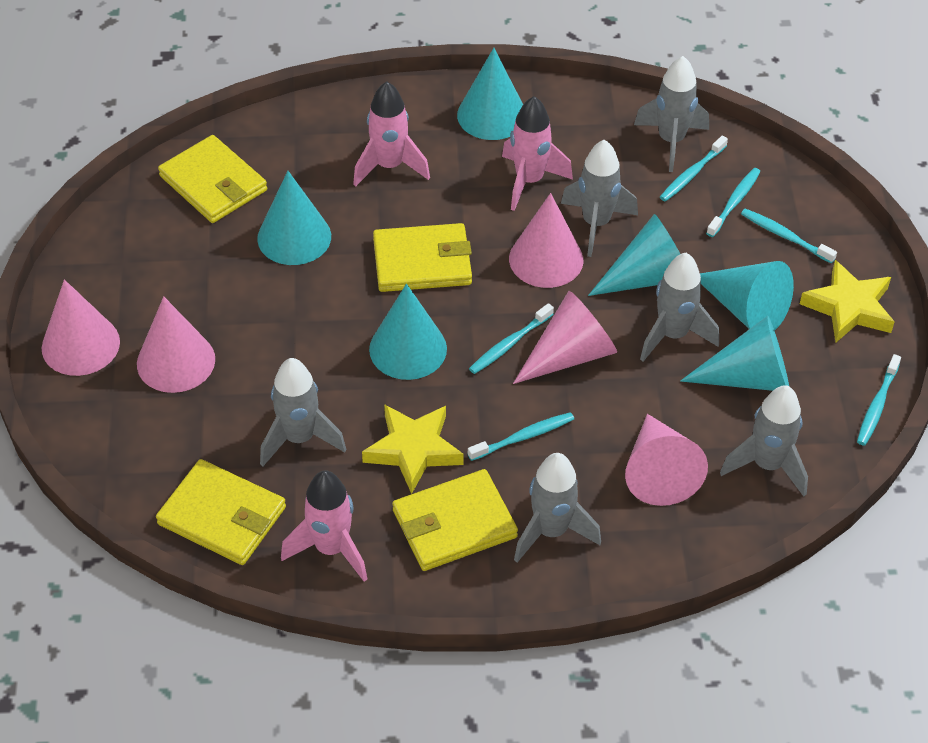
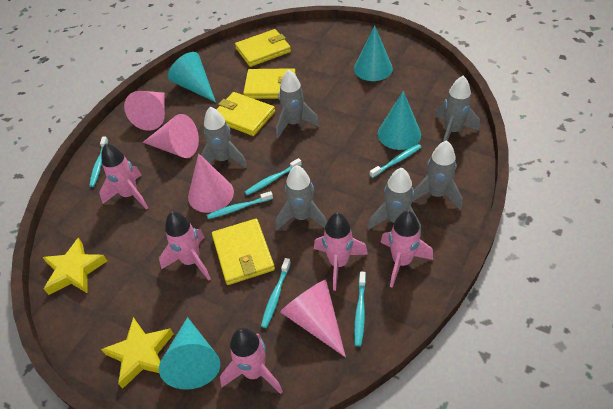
pink cone: [42,279,120,376] [137,296,215,393] [509,193,583,288] [513,291,617,384] [625,414,708,506] = 5 -> [124,91,165,131] [143,114,199,158] [188,153,234,213] [280,279,346,357] = 4
pink rocket: [281,470,367,582] [353,81,430,187] [502,96,573,211] = 3 -> [99,143,148,210] [159,212,211,281] [220,328,283,394] [314,213,368,291] [381,211,433,288] = 5
turquoise cone: [257,171,331,265] [369,284,447,380] [457,48,523,140] [588,214,680,296] [680,316,789,391] [700,261,794,331] = 6 -> [159,317,220,390] [168,52,216,102] [354,26,393,81] [377,91,421,150] = 4

